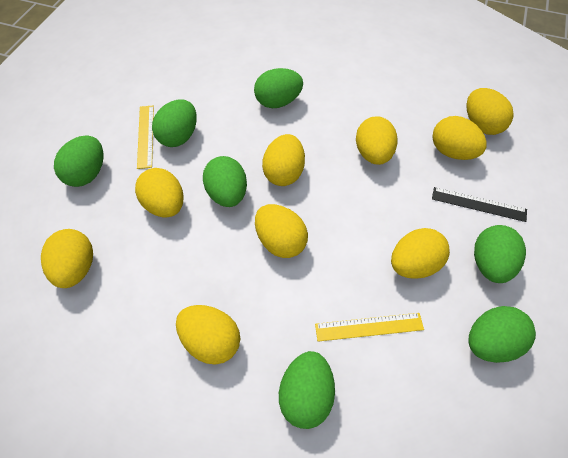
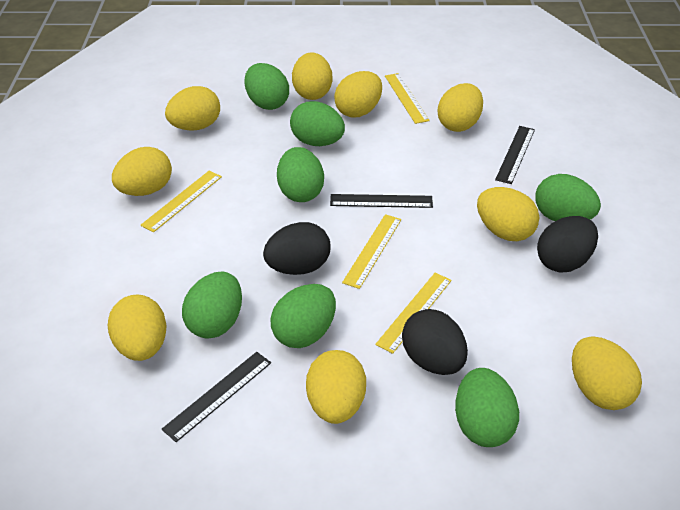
black egg: none = 0 -> [263,222,331,275] [402,309,468,375] [537,216,598,272] = 3
black ruler: [432,187,527,222] = 1 -> [162,352,271,442] [330,194,433,208] [495,126,535,184] = 3
yellow ruler: [137,106,154,169] [315,313,424,342] = 2 -> [140,171,222,232] [342,214,401,289] [375,273,451,354] [385,73,430,124] = 4

